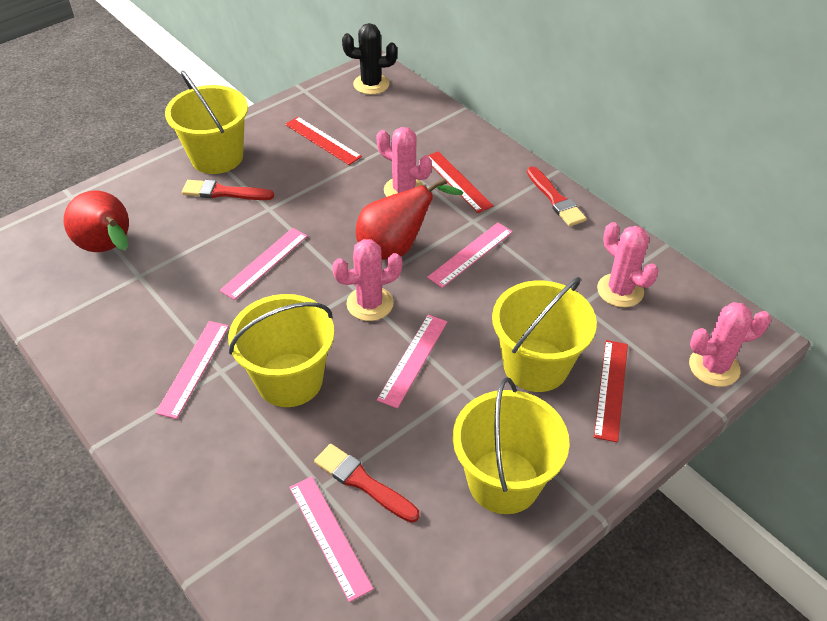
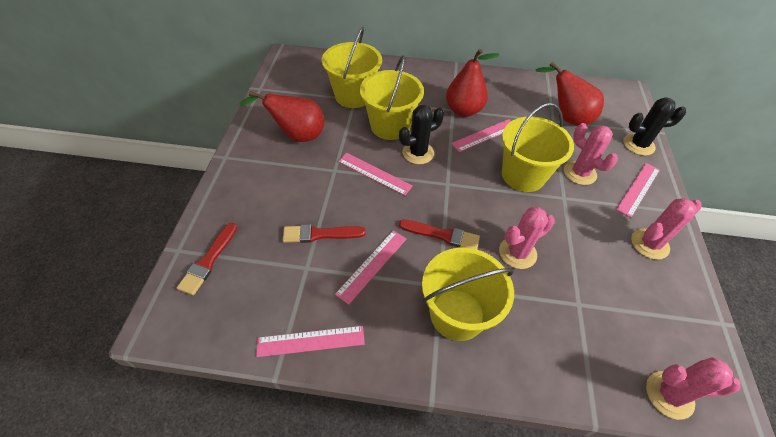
black cactus: [342,23,397,95] = 1 -> [399,105,444,164] [623,97,686,156] = 2
red pear: [64,191,129,252] [356,177,463,260] = 2 -> [239,91,325,142] [446,49,500,117] [536,62,604,126] = 3
red ruler: [285,117,362,165] [427,151,493,213] [594,340,628,443] = 3 -> none = 0

